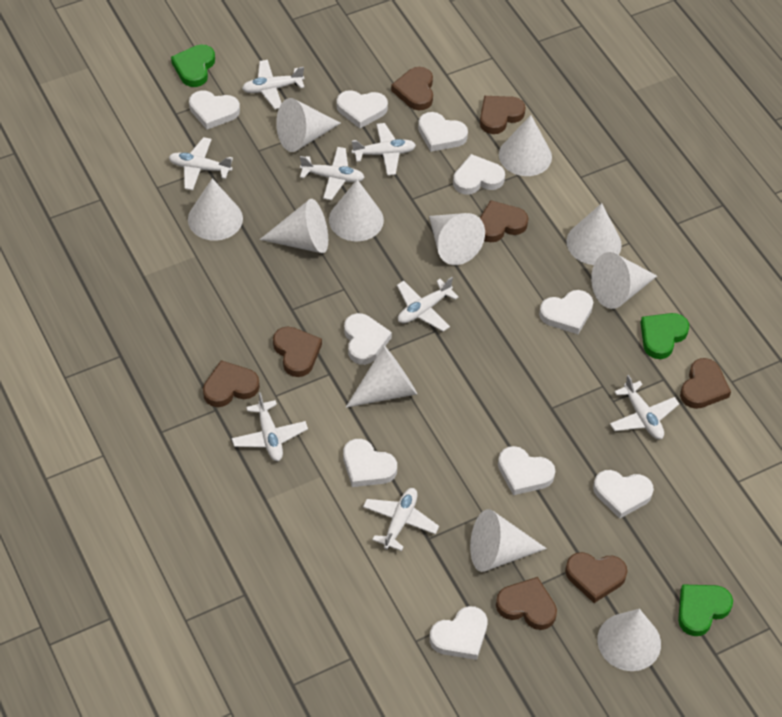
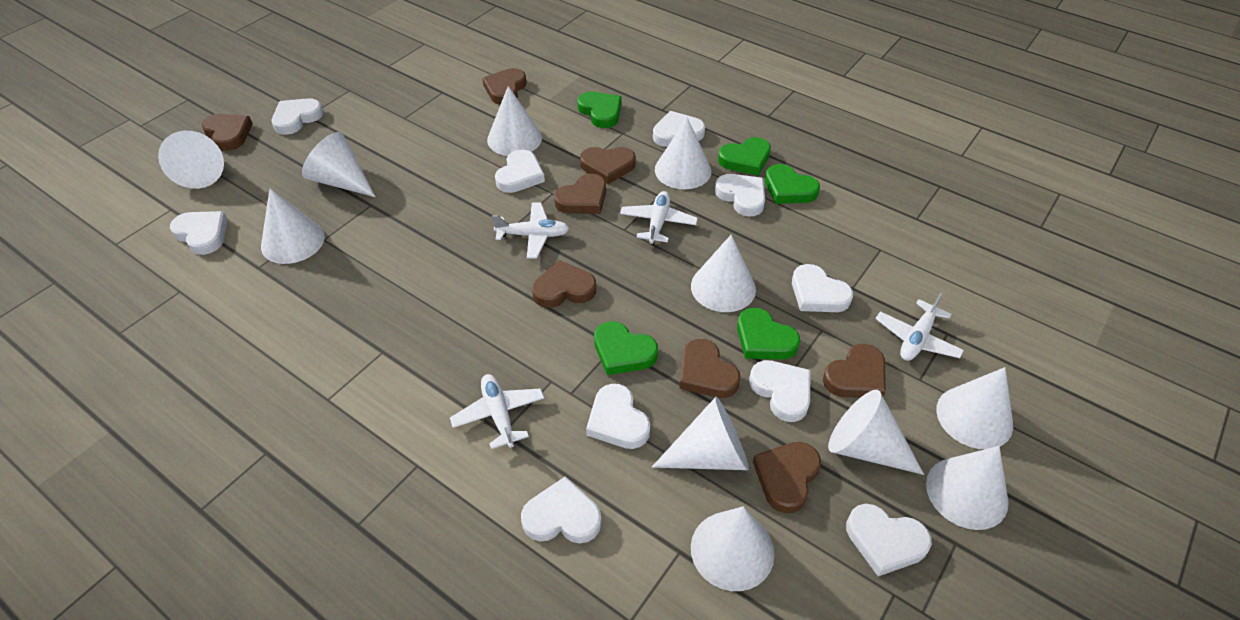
green heart: [171,44,215,87] [640,313,689,359] [678,584,733,636] = 3 -> [578,92,621,128] [594,321,658,375] [718,137,771,176] [737,307,800,360] [765,164,820,204] = 5
white plane: [169,137,233,190] [232,392,308,461] [242,60,305,109] [300,147,365,200] [351,123,416,176] [363,488,439,551] [397,277,459,331] [610,375,679,439] = 8 -> [450,374,544,449] [492,203,569,258] [620,191,698,245] [876,292,964,361] = 4

